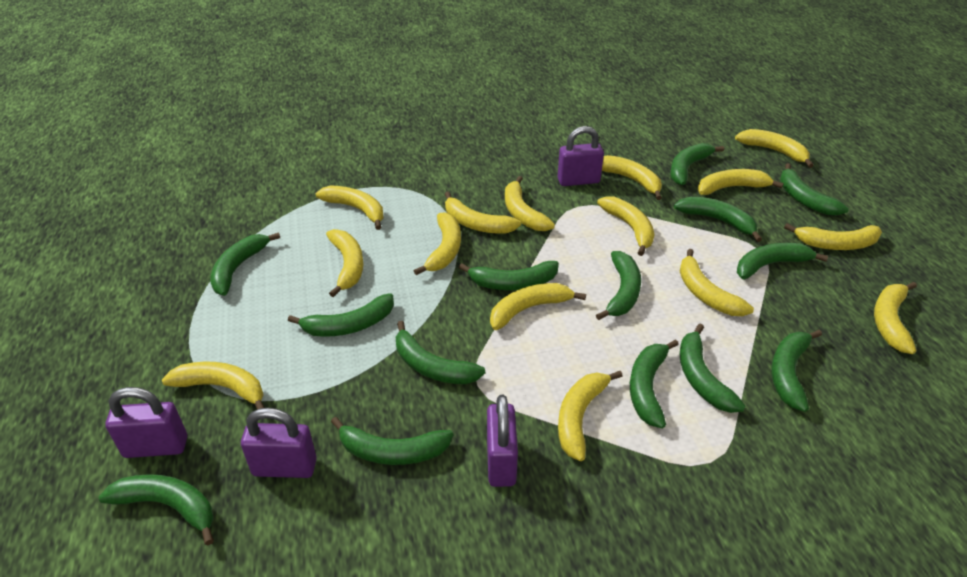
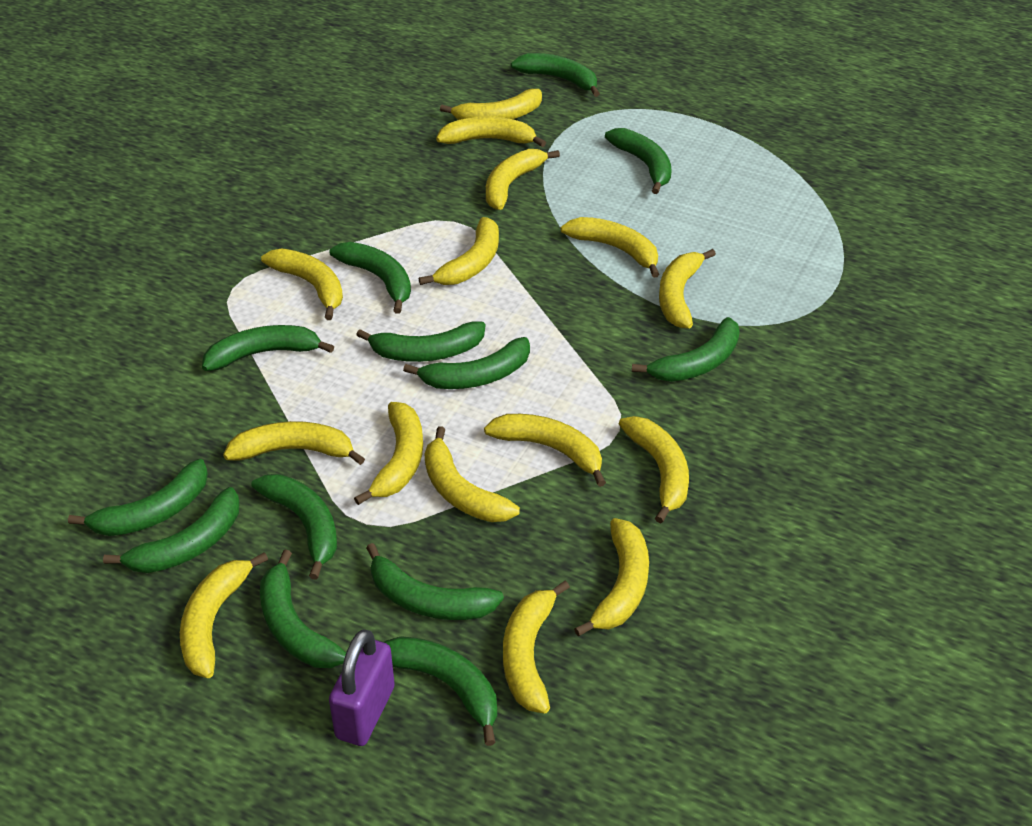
green banana: [98,474,214,545] [210,232,280,296] [288,293,394,337] [331,417,453,465] [396,321,485,384] [459,261,559,290] [596,251,641,320] [630,339,679,428] [670,143,724,185] [674,197,762,242] [680,324,745,413] [737,243,828,279] [771,330,822,412] [780,163,849,215] = 14 -> [68,459,208,536] [103,487,240,573] [202,325,334,371] [251,474,337,580] [260,550,346,668] [330,242,411,314] [356,321,485,362] [366,543,504,620] [384,636,497,746] [403,337,530,389] [511,53,600,97] [605,128,672,194] [632,317,740,382] = 13
purple padlock: [105,387,187,458] [241,408,317,478] [487,395,518,487] [557,126,604,186] = 4 -> [329,629,395,746] = 1

